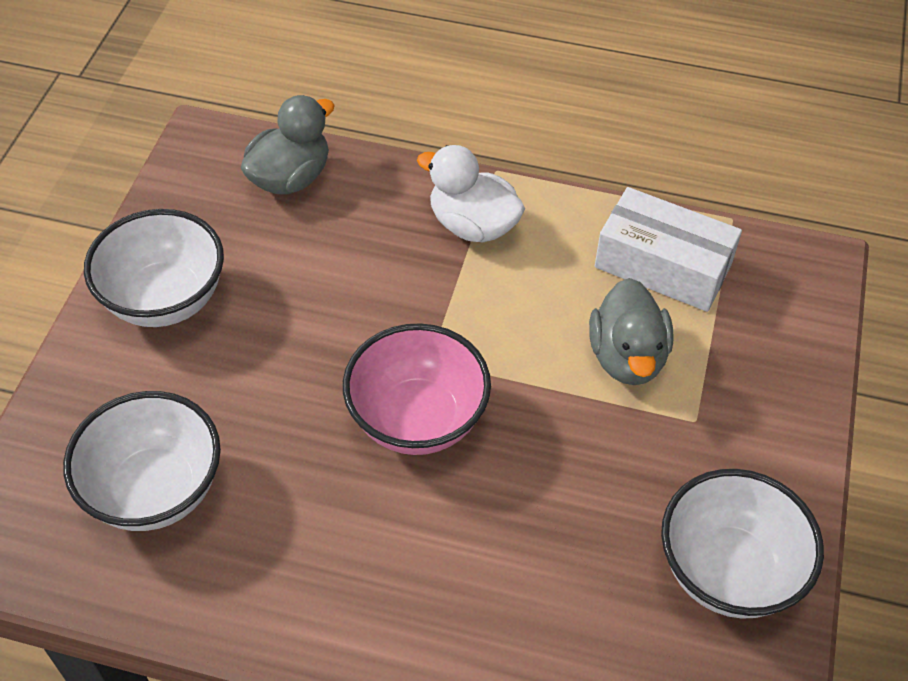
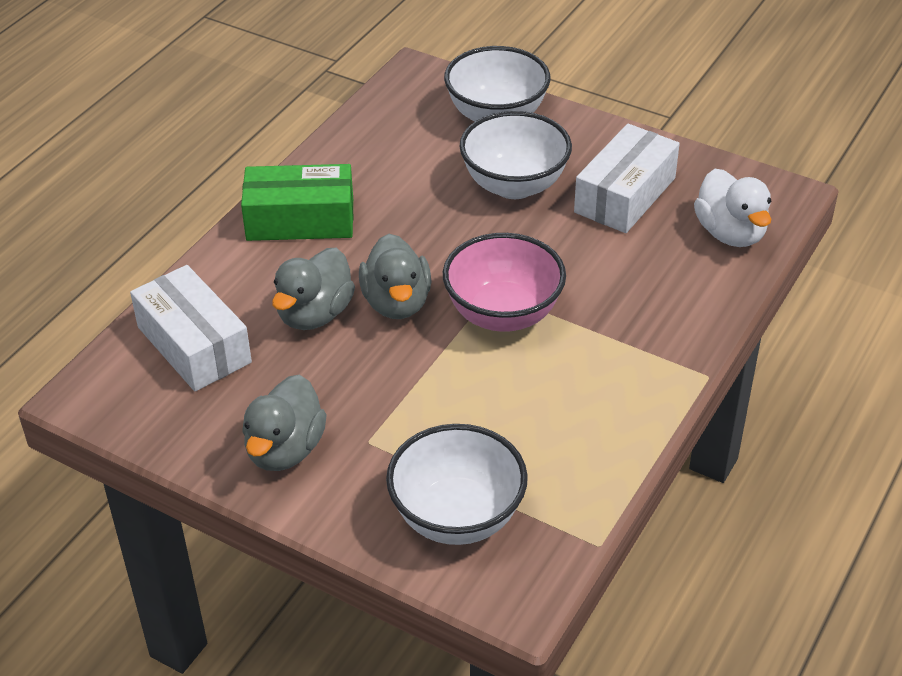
green box: none = 0 -> [241,164,353,241] = 1
grey duck: [241,95,335,195] [589,278,674,385] = 2 -> [242,375,327,471] [272,248,355,330] [359,234,431,319] = 3
white box: [595,187,742,312] = 1 -> [130,265,252,391] [574,124,680,233] = 2

